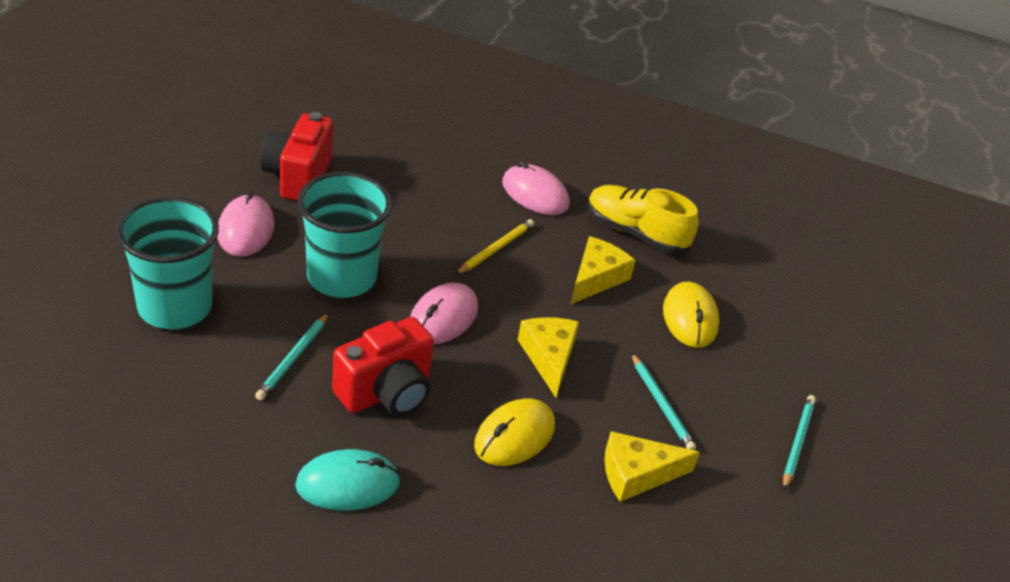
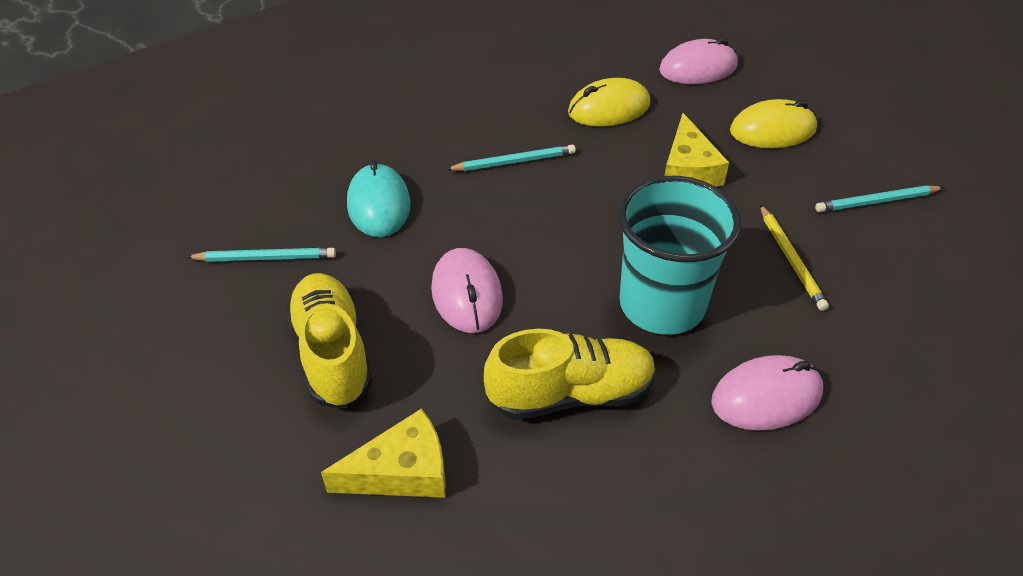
red camera: [260,112,333,201] [332,317,434,416] = 2 -> none = 0
turquoise cup: [116,197,219,329] [297,172,392,298] = 2 -> [618,176,742,335] = 1
yellow cheese: [518,317,579,397] [571,236,636,304] [604,431,700,502] = 3 -> [321,408,446,498] [665,113,729,187] = 2
yellow shoe: [588,185,699,254] = 1 -> [286,273,373,408] [484,329,656,420] = 2

